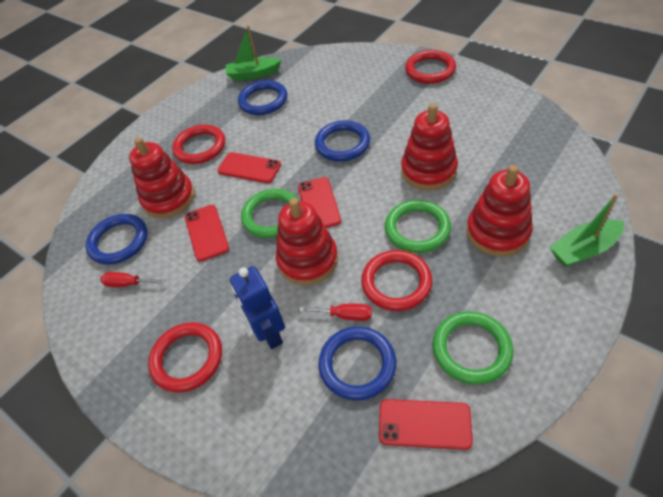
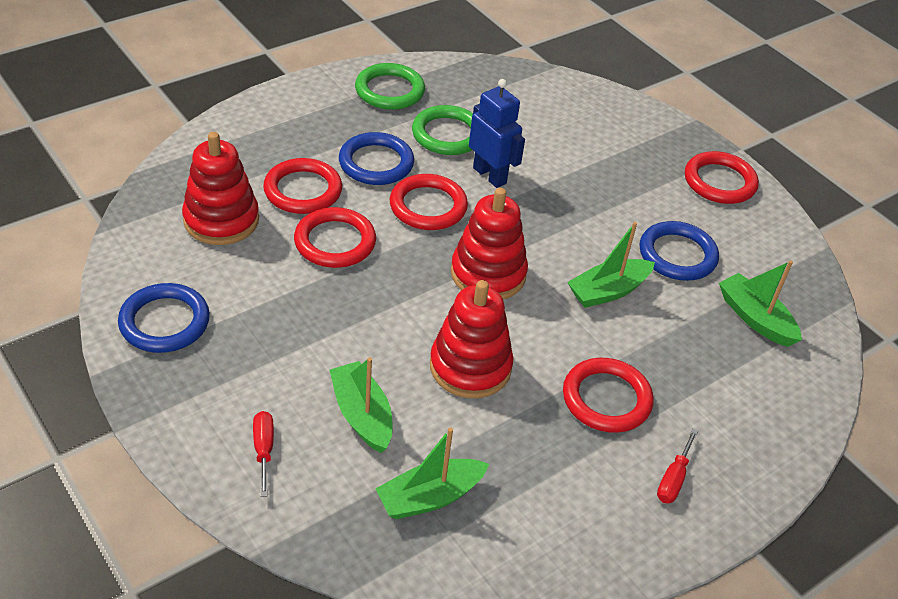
blue ring: [85,214,148,265] [238,80,287,115] [315,120,370,161] [318,326,396,401] = 4 -> [118,283,210,353] [339,132,414,185] [640,221,719,281] = 3
green boat: [226,25,281,81] [549,194,624,267] = 2 -> [329,357,392,453] [375,428,489,519] [567,222,655,308] [719,260,802,347] = 4
green ring: [241,189,298,238] [385,200,451,253] [432,311,513,385] = 3 -> [355,63,425,110] [412,105,473,155] = 2
red phone: [185,205,229,262] [217,152,281,183] [298,177,341,228] [379,399,473,450] = 4 -> none = 0
red ring: [148,322,222,392] [172,124,225,164] [361,250,432,311] [405,50,456,84] = 4 -> [263,158,342,214] [294,207,376,268] [390,174,468,230] [563,358,654,433] [685,151,759,204] = 5
red stacking toy: [129,137,195,218] [276,198,338,285] [401,104,458,190] [466,165,533,256] = 4 -> [182,132,259,245] [430,280,514,398] [451,188,528,299] = 3

